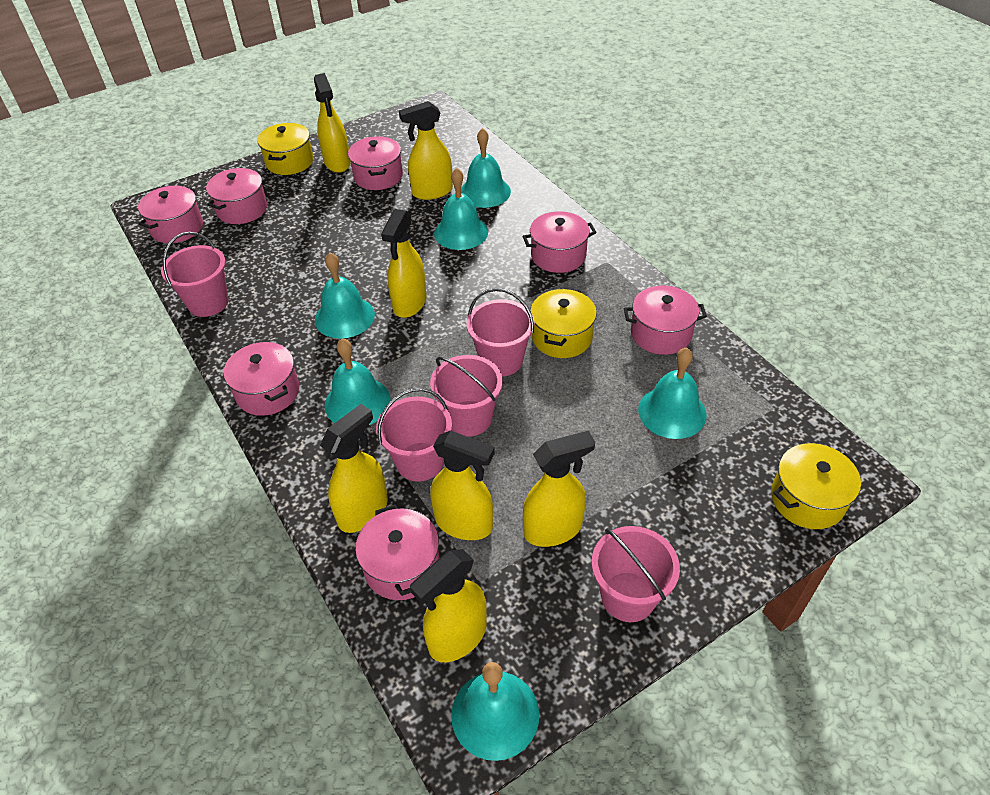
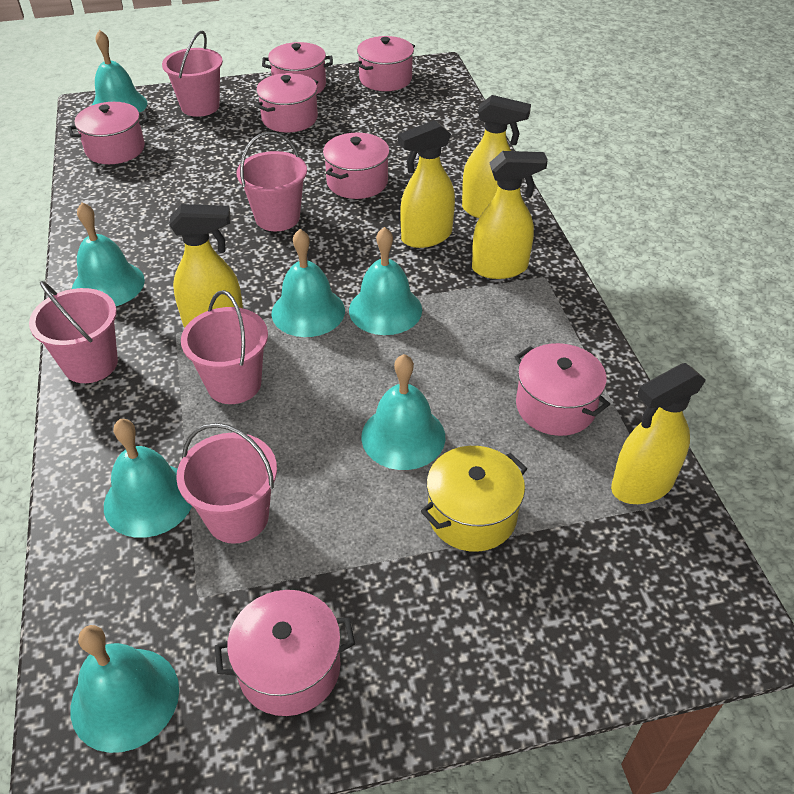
turquoise bell: [315,252,375,339] [325,338,391,425] [434,168,488,250] [451,662,539,761] [461,128,511,208] [638,347,706,439] = 6 -> [70,625,179,753] [72,202,145,306] [91,30,148,112] [104,419,192,538] [271,229,345,337] [349,227,422,335] [361,354,445,470] = 7
yellow pot: [257,123,313,175] [530,288,597,358] [771,443,861,529] = 3 -> [421,446,528,552] = 1
yellow spray bottle: [314,73,351,173] [320,404,388,533] [381,209,427,318] [399,101,453,200] [410,549,487,662] [430,430,495,540] [523,431,595,547] = 7 -> [169,204,243,328] [398,120,455,248] [462,95,531,218] [472,151,548,279] [611,363,706,504] = 5

